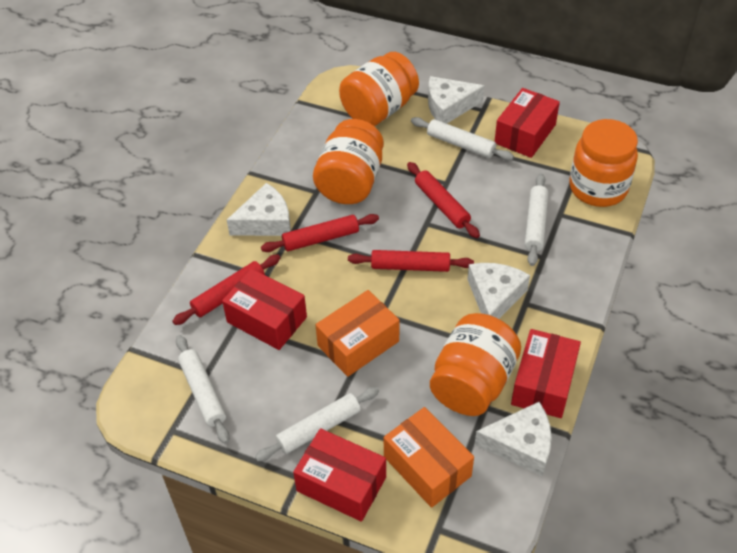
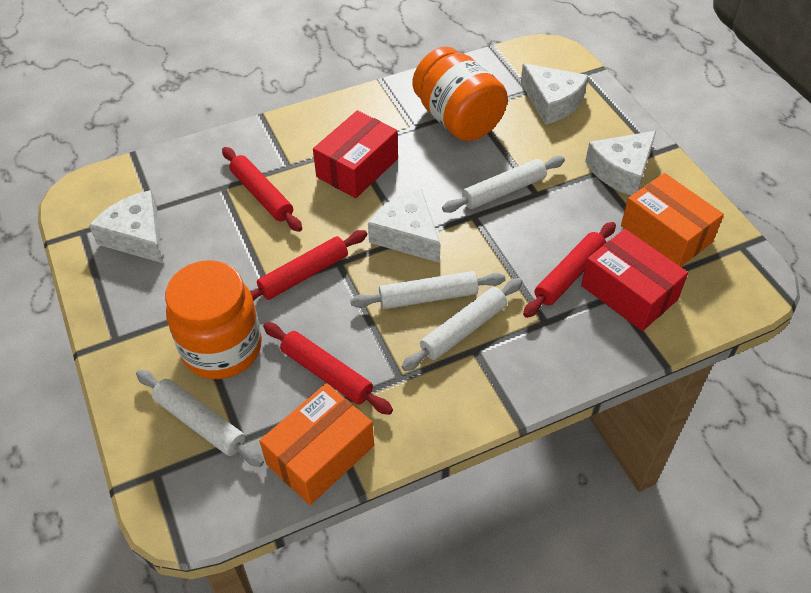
orange jar: [313,119,384,204] [339,52,419,126] [430,313,521,416] [569,119,638,207] = 4 -> [165,260,262,379] [412,46,508,141] = 2
red box: [222,269,307,350] [293,428,386,522] [495,88,560,158] [511,329,581,418] = 4 -> [313,110,398,198] [581,229,688,331] = 2

